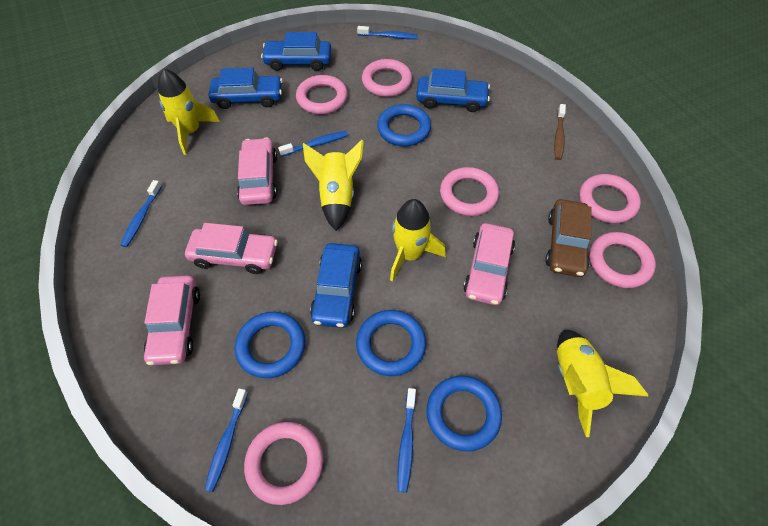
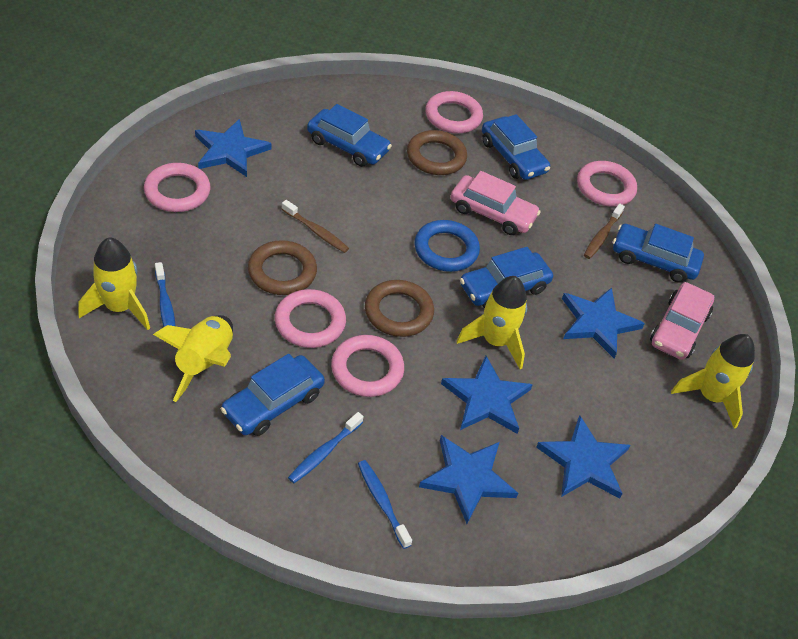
blue car: [209,68,283,109] [261,32,331,71] [310,243,362,328] [416,68,490,112] = 4 -> [221,354,325,436] [307,104,392,167] [460,247,553,309] [482,114,550,180] [613,224,704,283] = 5
blue ring: [235,312,305,378] [356,310,426,376] [377,104,431,146] [427,376,502,452] = 4 -> [415,220,480,272] = 1
blue star: none = 0 -> [195,119,272,177] [419,435,518,524] [441,356,533,434] [536,415,630,499] [562,288,645,358] = 5
blue toothbrush: [120,180,162,247] [204,388,248,492] [278,131,348,157] [357,26,418,39] [397,388,416,493] = 5 -> [155,262,176,327] [288,412,364,483] [358,460,412,549] = 3
brown car: [545,199,592,277] = 1 -> none = 0
brown ring: none = 0 -> [248,240,317,295] [365,280,434,337] [407,130,467,175] = 3
brown toothbrush: [554,104,566,160] = 1 -> [282,200,349,253] [584,203,625,259] = 2
pink car: [144,275,200,365] [185,223,278,274] [237,137,277,205] [463,223,515,305] = 4 -> [451,171,541,235] [650,282,714,360] = 2
pink ring: [244,422,323,505] [296,75,348,114] [362,59,412,97] [440,167,499,216] [579,174,641,223] [589,232,656,288] = 6 -> [144,163,211,212] [275,289,346,348] [331,335,404,397] [425,91,483,134] [577,161,637,207] = 5

